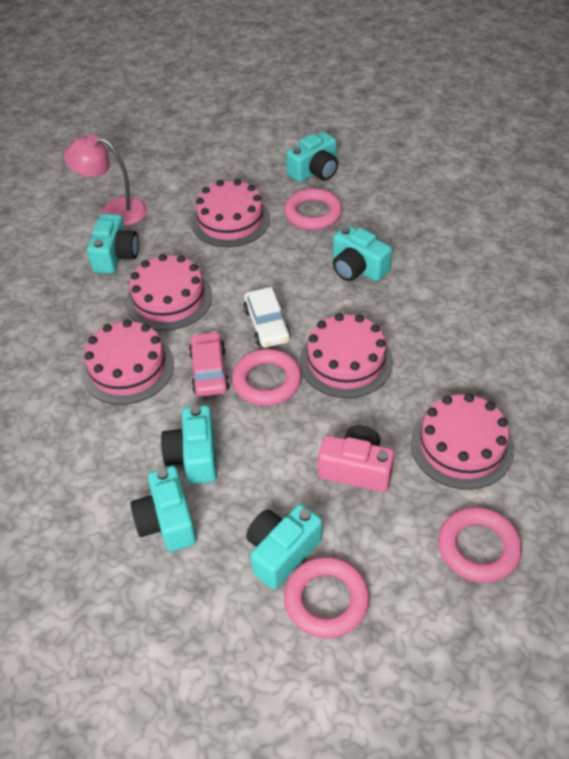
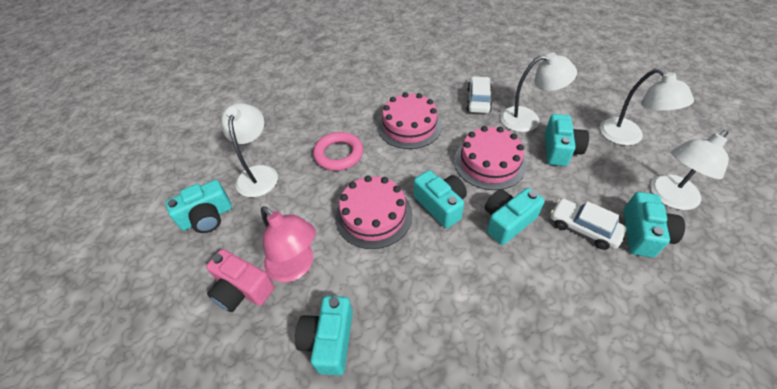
pink cake: [81,319,174,405] [126,254,212,331] [191,179,270,247] [300,313,393,398] [411,393,514,490] = 5 -> [335,175,412,249] [378,92,442,149] [454,126,526,190] = 3
pink car: [189,331,230,397] = 1 -> none = 0
pink ring: [232,349,302,406] [284,188,342,230] [284,557,369,638] [438,507,522,583] = 4 -> [313,132,363,171] = 1
white car: [243,287,291,348] = 1 -> [466,76,492,113] [551,198,626,250] = 2
white lamp: none = 0 -> [221,103,278,197] [500,53,577,132] [600,69,694,145] [650,130,729,210] = 4

